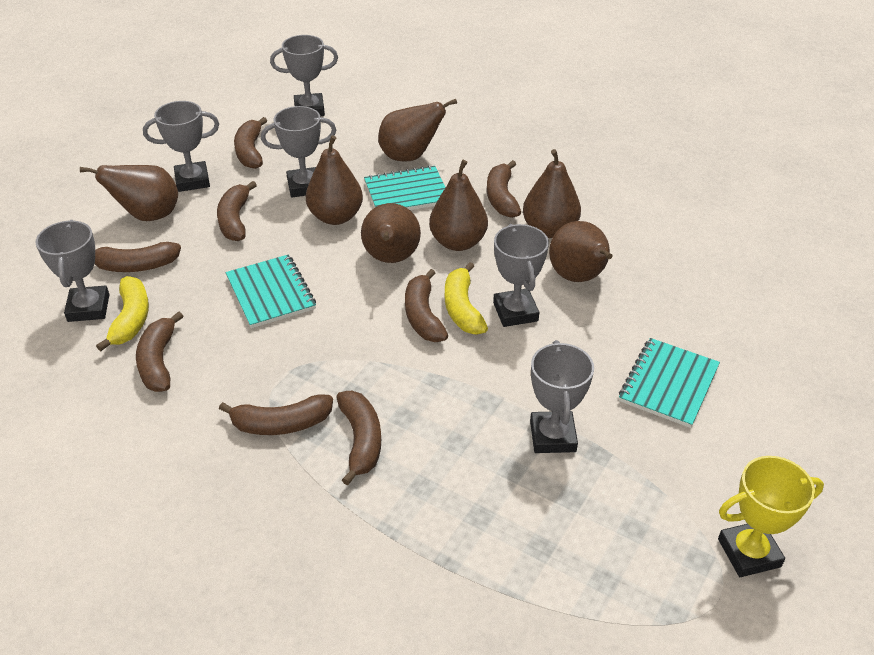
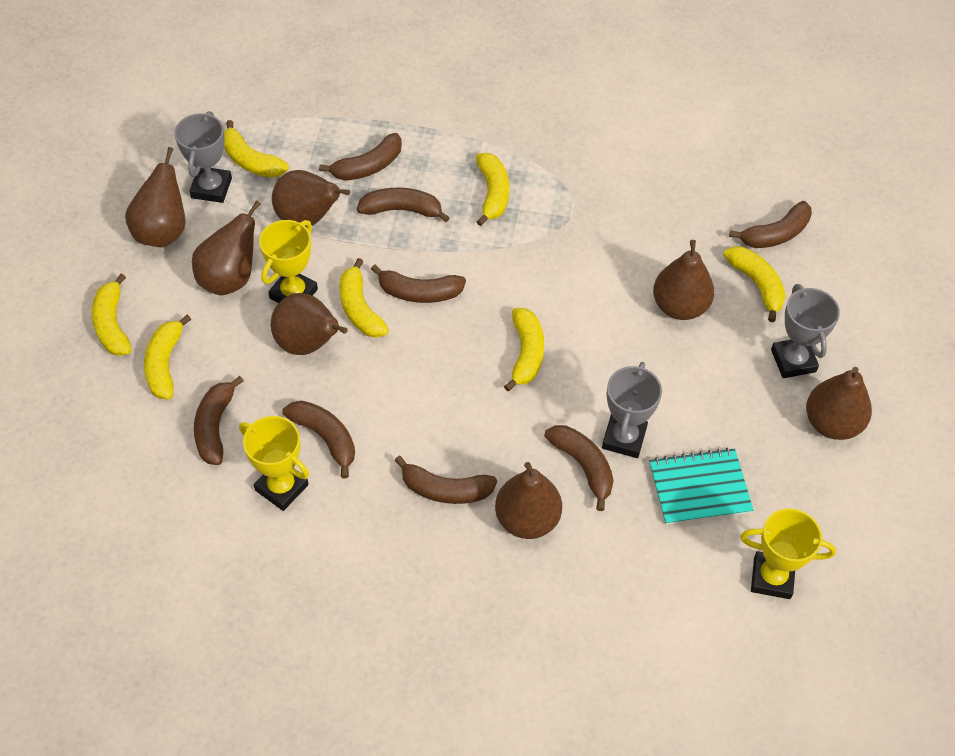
grey trophy: [36,220,109,322] [143,101,219,192] [261,106,336,197] [270,35,338,116] [493,224,549,327] [530,340,594,453] = 6 -> [174,111,232,203] [602,362,662,458] [771,284,840,378] = 3
turquoise notebook: [226,254,316,328] [364,165,446,210] [619,338,720,428] = 3 -> [649,448,754,525] = 1
yellow banana: [96,276,149,351] [445,262,488,334] = 2 -> [92,274,132,356] [144,314,191,399] [224,120,289,178] [339,258,389,338] [476,153,509,226] [504,308,544,391] [724,246,786,322] = 7
yellow trophy: [718,456,824,577] = 1 -> [239,416,309,511] [259,220,318,303] [740,508,836,599] = 3

